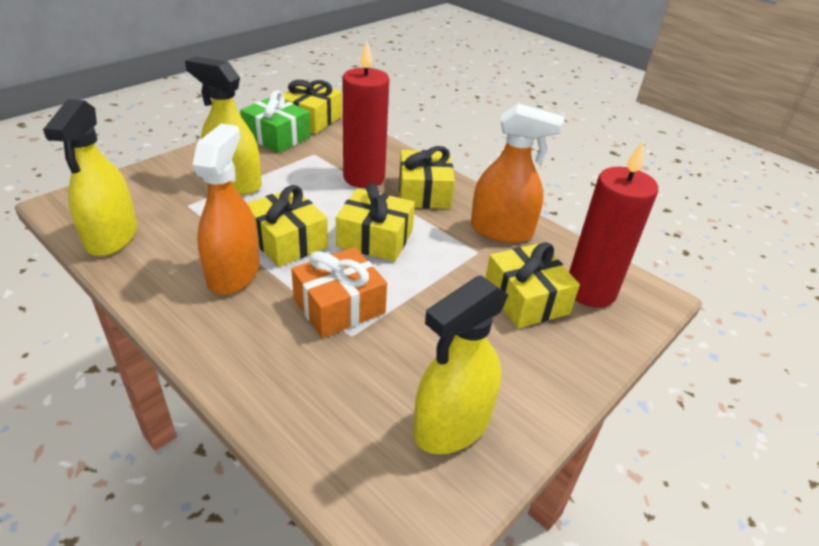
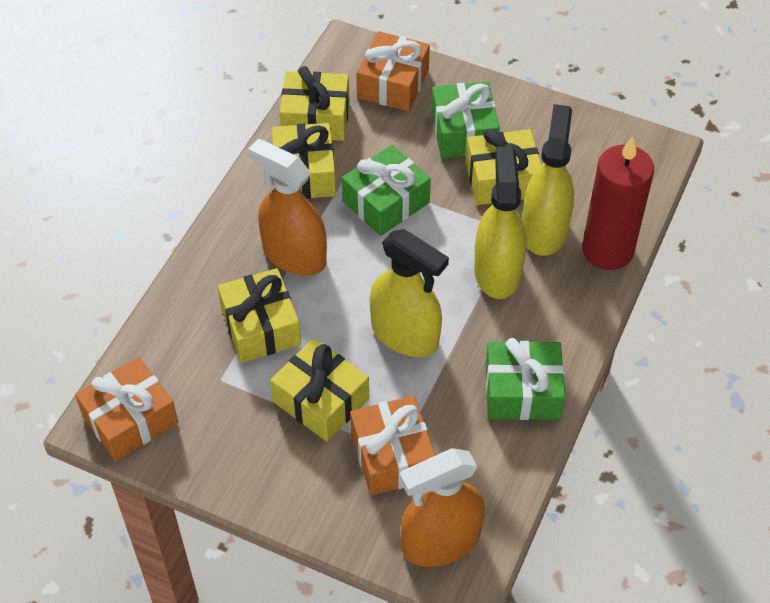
green gift: [240,90,310,153] = 1 -> [342,145,431,236] [431,81,500,158] [485,338,565,420] = 3
orange gift: [291,247,387,338] = 1 -> [75,357,178,461] [350,396,435,495] [357,31,430,111] = 3
red candle: [343,41,389,188] [569,141,658,308] = 2 -> [582,136,654,270] = 1

